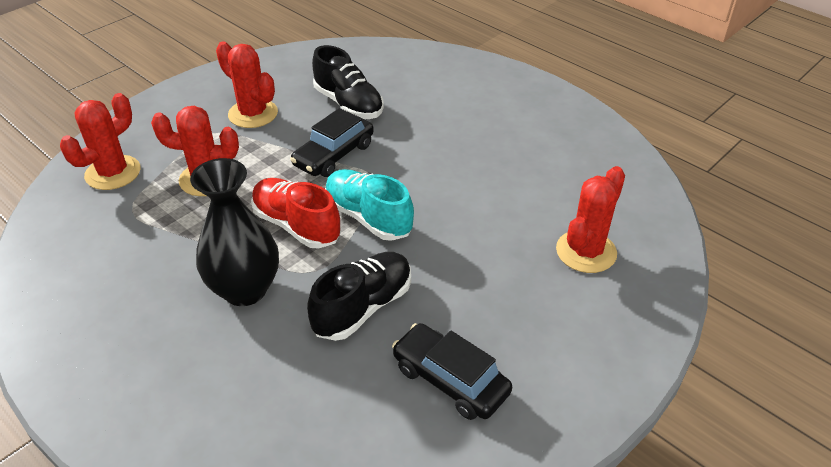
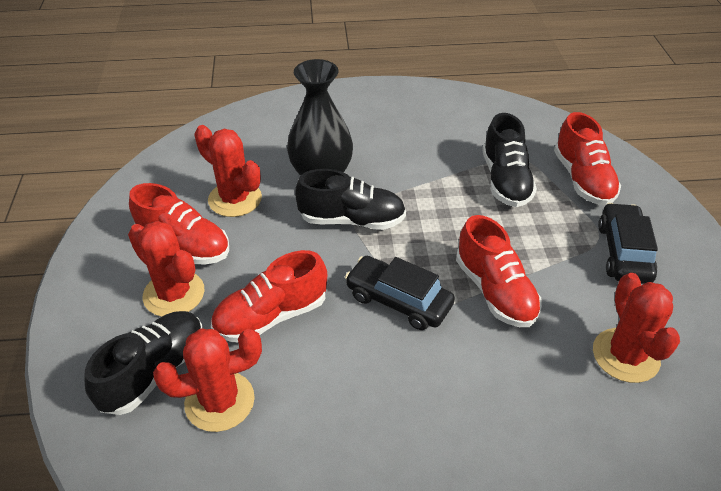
black shoe: [307,252,411,341] [312,45,384,119] = 2 -> [84,311,203,415] [295,169,406,230] [482,113,537,207] = 3
red shoe: [251,178,341,248] = 1 -> [129,183,229,265] [211,250,327,342] [456,215,542,327] [554,112,621,206] = 4
turquoise shoe: [325,169,414,241] = 1 -> none = 0

